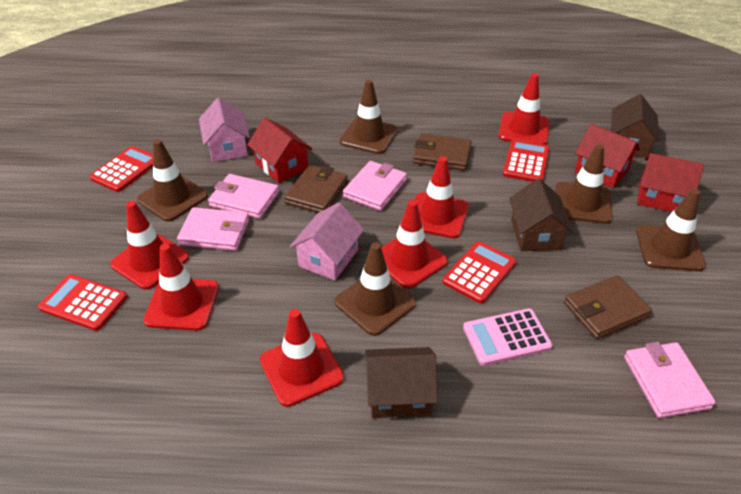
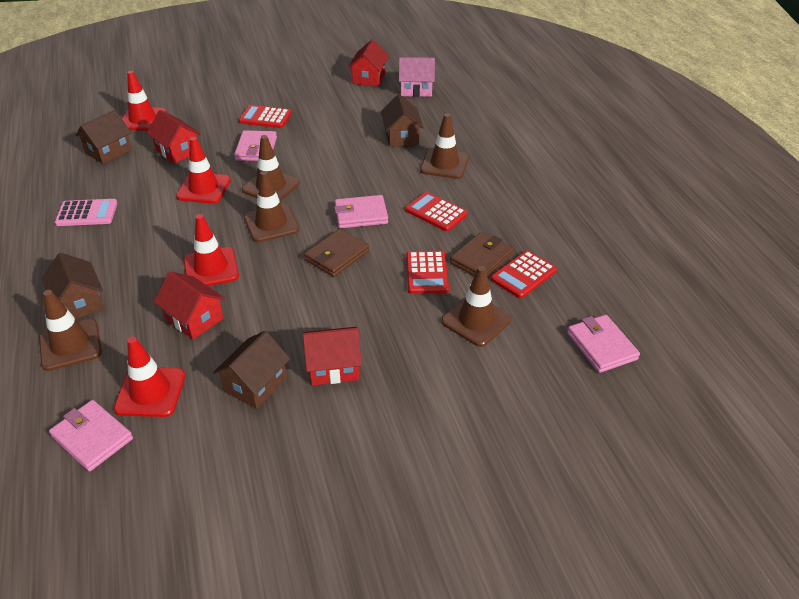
brown house: [365,347,438,418] [509,178,573,251] [611,94,659,158] = 3 -> [42,253,104,319] [75,110,132,164] [213,331,290,409] [381,94,424,147] = 4
brown wallet: [284,165,348,213] [413,133,472,171] [564,276,652,339] = 3 -> [304,229,369,277] [450,232,514,277] = 2
pink house: [199,98,250,162] [290,202,364,280] = 2 -> [399,57,435,97] = 1
red house: [247,117,313,183] [574,124,640,188] [637,153,704,212] = 3 -> [147,110,201,164] [154,271,225,340] [303,327,362,385] [348,39,389,87] = 4
red traffic cone: [110,201,189,290] [143,244,219,331] [260,309,344,407] [381,200,448,289] [415,156,469,238] [499,73,550,145] = 6 -> [114,337,185,417] [122,71,167,131] [176,137,231,204] [184,214,239,286] = 4

